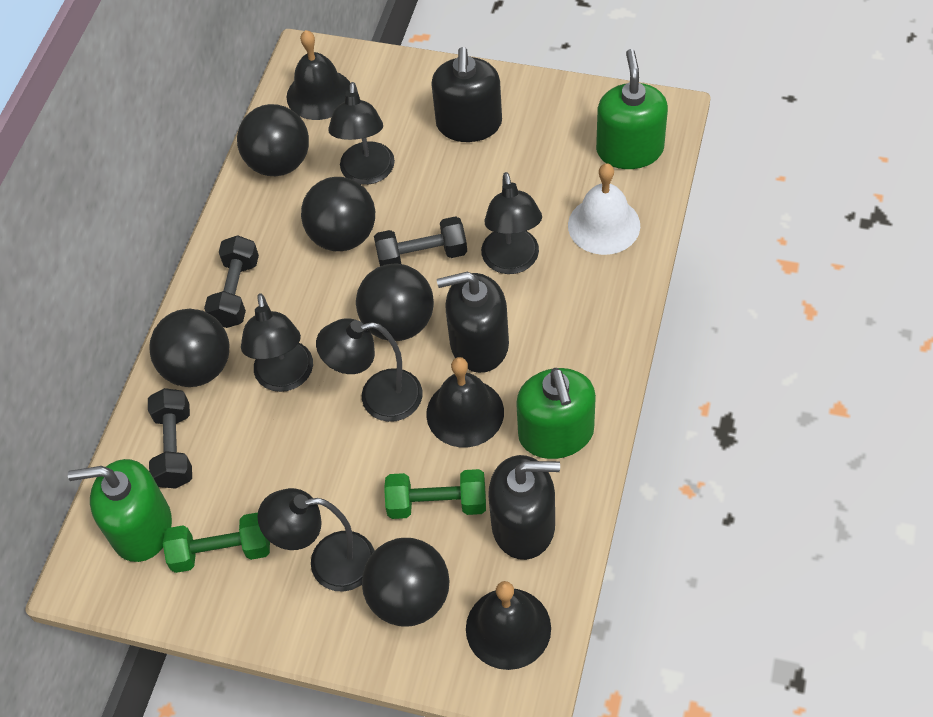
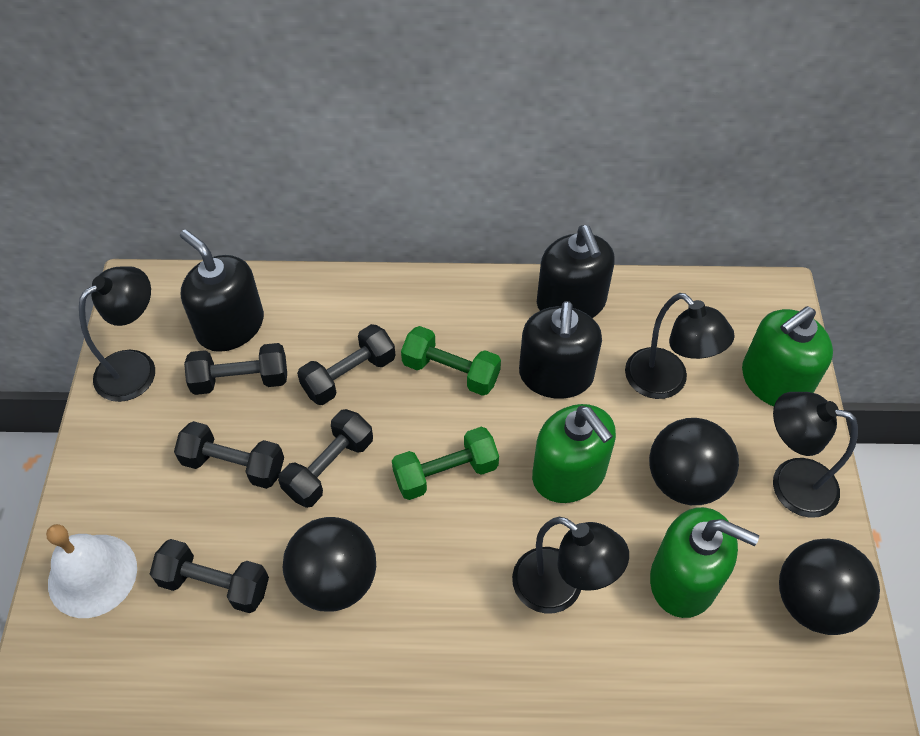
black ball: [150,309,229,387] [237,104,309,176] [301,177,375,251] [356,263,434,341] [362,538,450,627] = 5 -> [283,517,376,612] [649,418,739,505] [779,539,880,635] = 3
black bell: [287,30,350,120] [426,357,504,447] [466,581,551,670] = 3 -> none = 0
black dumbbell: [148,388,192,489] [204,235,259,328] [374,216,467,266] = 3 -> [150,539,269,613] [174,421,284,489] [184,343,287,395] [278,409,373,508] [297,324,395,405] = 5
black lamp: [241,293,313,392] [257,488,375,591] [316,318,422,422] [328,82,395,185] [481,172,542,274] = 5 -> [79,266,155,402] [512,517,629,614] [625,293,735,399] [773,392,858,518] = 4

